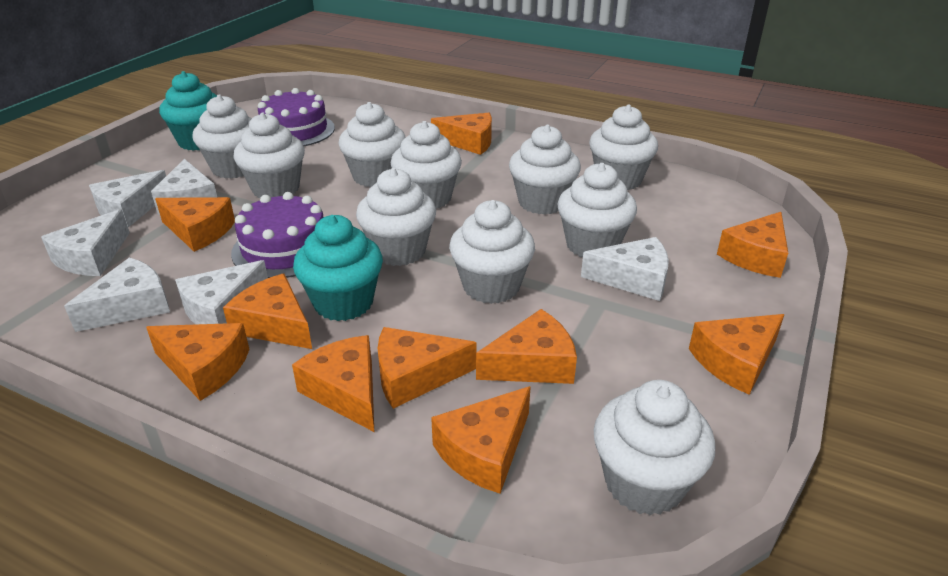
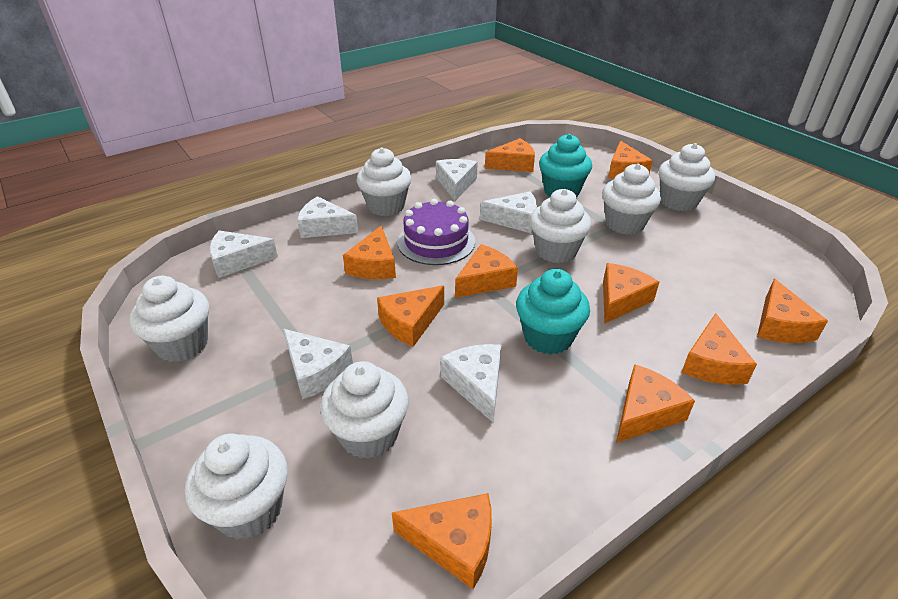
purple cake: [231,192,323,278] [258,88,335,146] = 2 -> [397,199,475,265] = 1
white cupcake: [192,94,252,179] [233,112,305,198] [338,102,406,187] [356,168,436,266] [391,121,462,208] [449,200,535,304] [509,125,581,215] [557,163,637,257] [589,105,658,190] [594,380,715,515] = 10 -> [129,276,209,362] [185,434,288,540] [320,361,409,459] [357,148,412,216] [529,189,591,263] [602,164,661,235] [659,143,715,211] = 7

